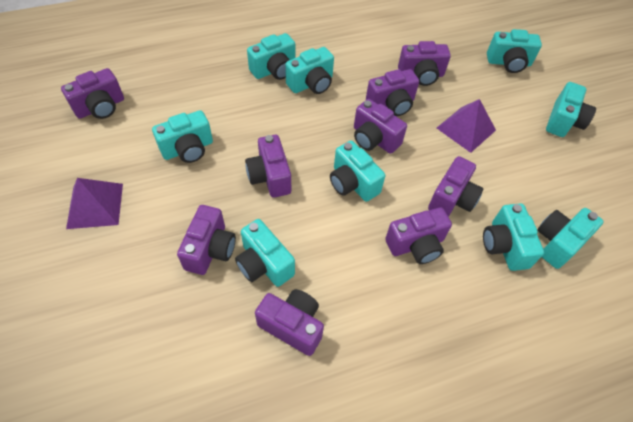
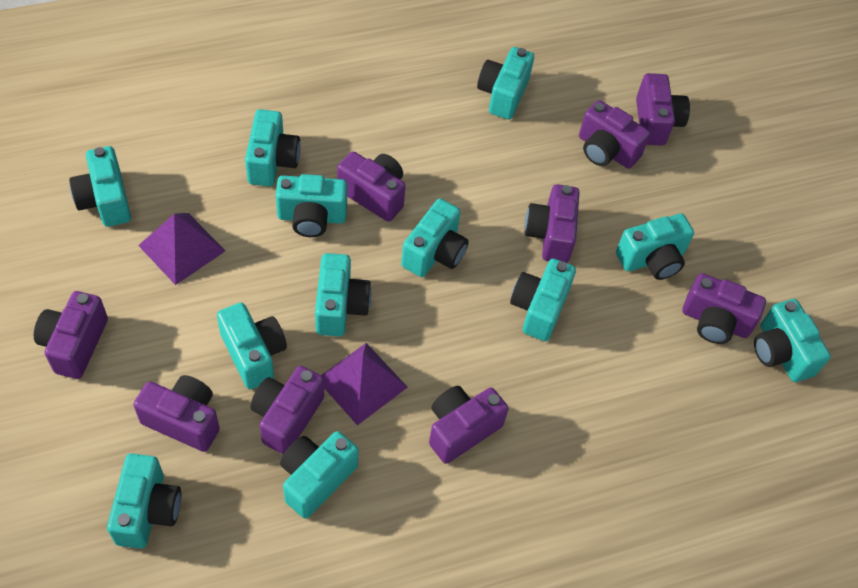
turquoise camera: [152,110,213,163] [235,219,295,287] [247,33,295,80] [285,47,334,94] [330,141,385,202] [483,203,544,271] [487,29,542,73] [537,208,603,269] [546,82,596,137] = 9 -> [69,146,131,227] [107,453,181,549] [217,303,287,389] [245,109,301,187] [276,174,347,237] [280,431,359,519] [315,253,371,336] [401,198,469,277] [477,47,534,120] [510,259,576,341] [616,214,694,280] [754,299,831,382] = 12

